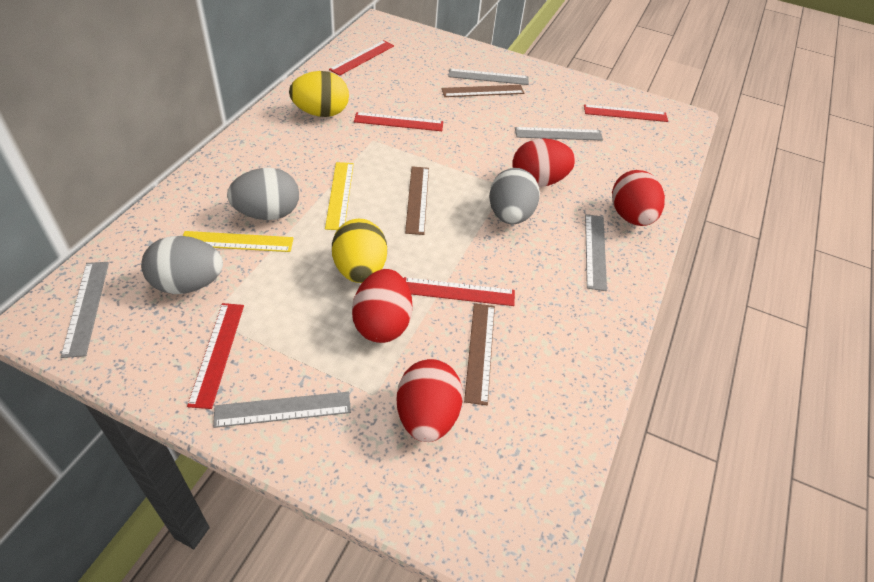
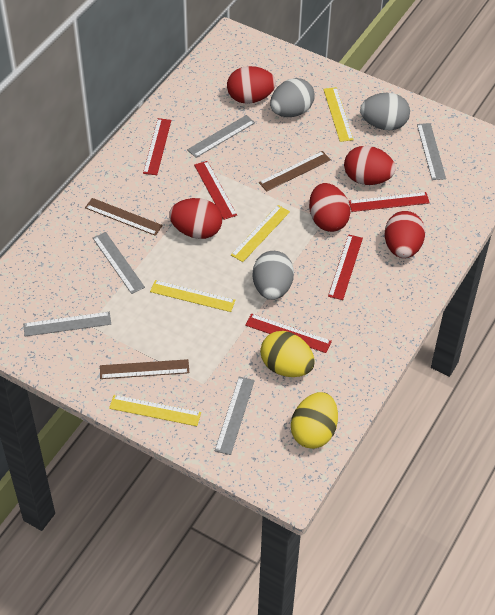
red egg: [352,269,412,343] [397,359,463,442] [512,138,576,187] [612,170,665,226] = 4 -> [169,198,222,239] [227,66,276,104] [309,183,351,232] [344,146,396,185] [384,211,425,258] = 5
yellow ruler: [183,231,294,252] [325,162,354,230] = 2 -> [109,395,201,426] [150,280,236,312] [231,205,290,262] [323,87,354,142] = 4

